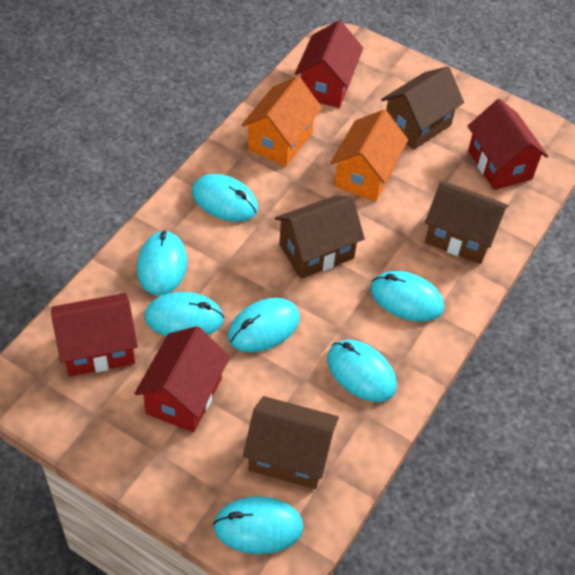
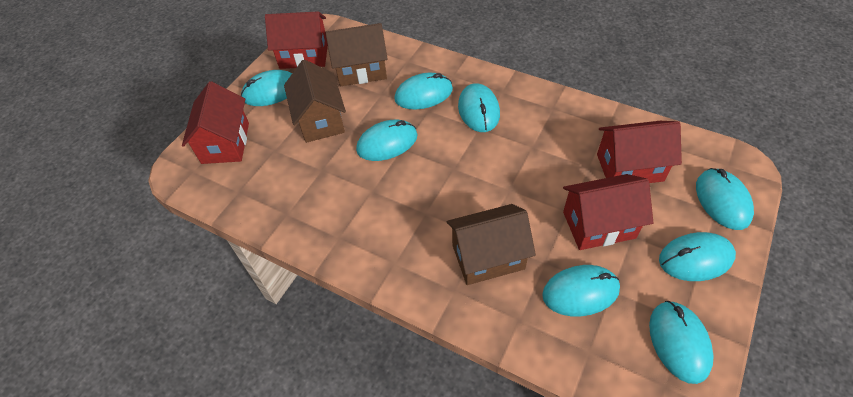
brown house: [243,396,339,489] [275,196,365,279] [381,66,464,150] [425,182,509,264] = 4 -> [284,60,346,143] [325,23,388,86] [447,204,536,285] = 3
orange house: [241,76,322,166] [330,109,408,202] = 2 -> none = 0
turquoise mouse: [137,230,187,296] [145,292,224,336] [192,174,258,222] [213,496,304,554] [228,298,300,352] [327,340,397,402] [370,271,444,322] = 7 -> [241,70,292,106] [356,120,417,161] [395,73,453,109] [458,83,500,132] [542,265,620,316] [649,301,714,384] [659,232,736,281] [696,168,754,230] = 8

